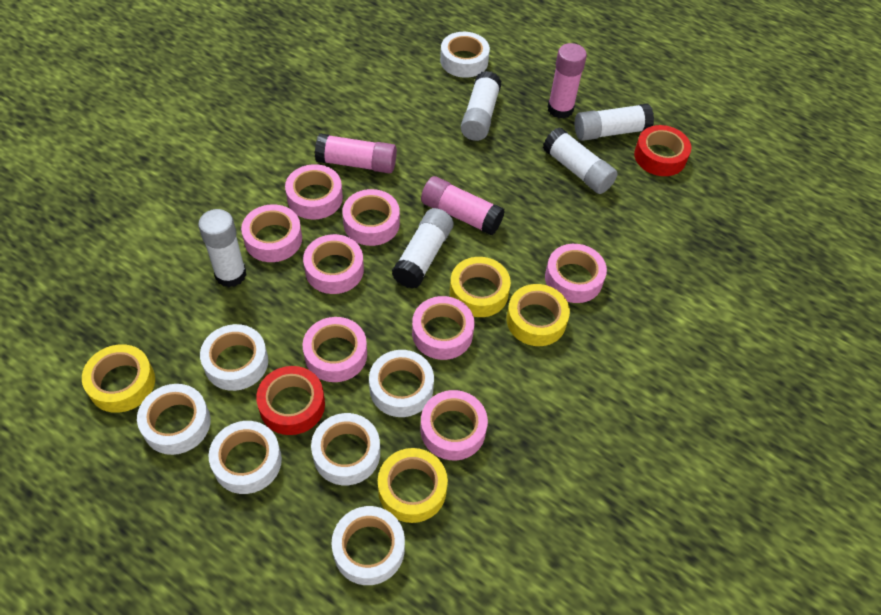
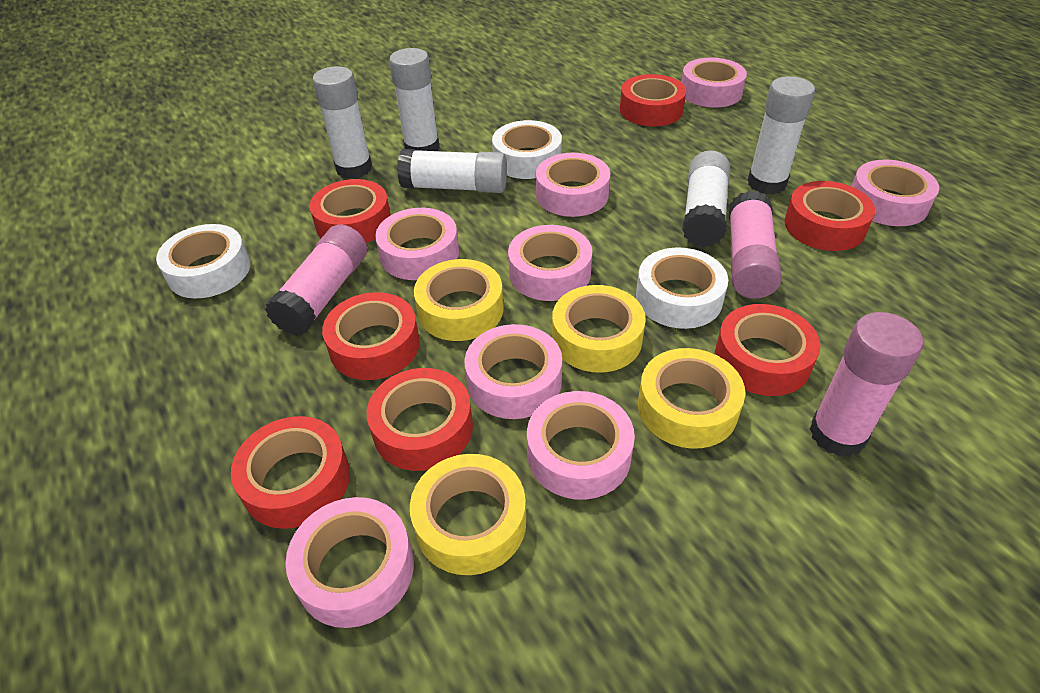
red tape: [256,366,325,435] [634,125,691,176] = 2 -> [231,416,350,529] [310,179,391,243] [322,292,420,380] [367,368,473,471] [620,74,686,126] [715,304,821,396] [784,181,875,251] = 7
white tape: [137,384,211,455] [200,324,268,391] [209,421,282,494] [311,413,380,485] [332,506,405,585] [369,350,434,417] [440,32,490,78] = 7 -> [156,224,250,299] [492,120,562,179] [636,247,728,329] = 3

